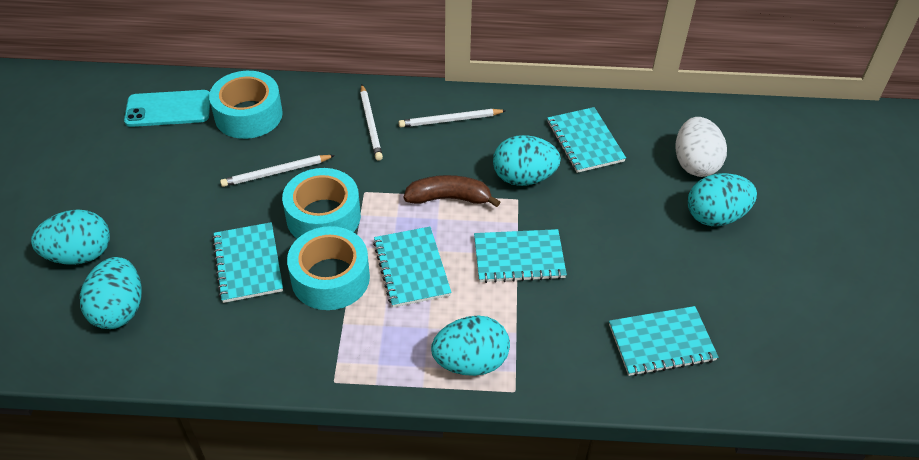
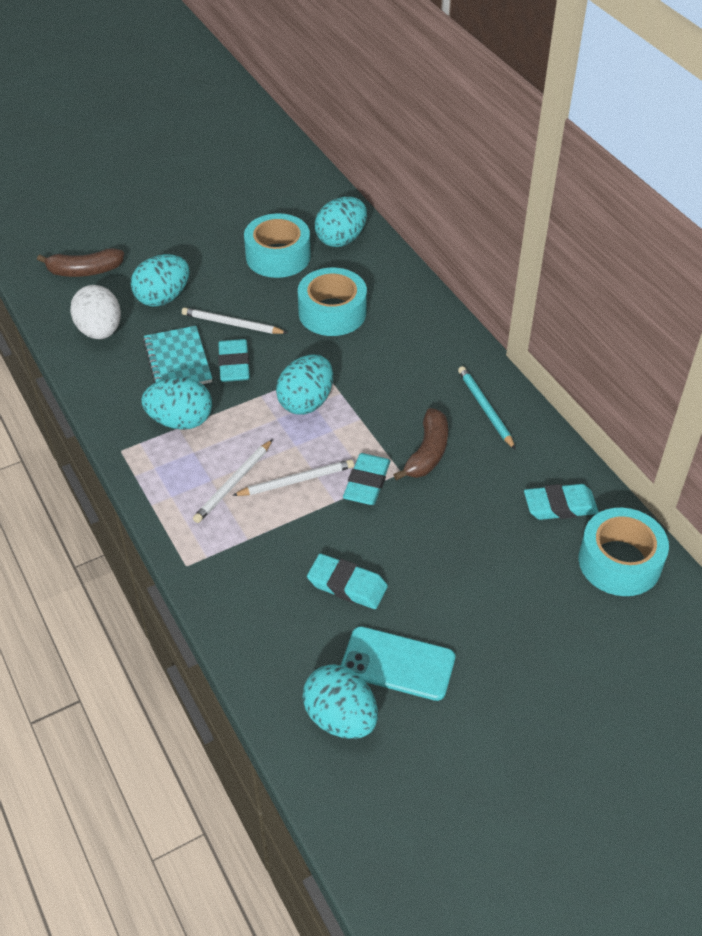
brown banana: [403,175,500,207] = 1 -> [37,248,124,277] [393,408,448,481] = 2
turquoise eraser: none = 0 -> [218,339,250,382] [307,554,388,609] [343,453,390,505] [524,484,599,520] = 4
turquoise notebook: [212,222,283,303] [373,227,452,307] [474,229,567,283] [547,107,626,173] [609,306,718,376] = 5 -> [143,326,212,384] = 1
turquoise pencil: none = 0 -> [458,366,516,450] = 1

